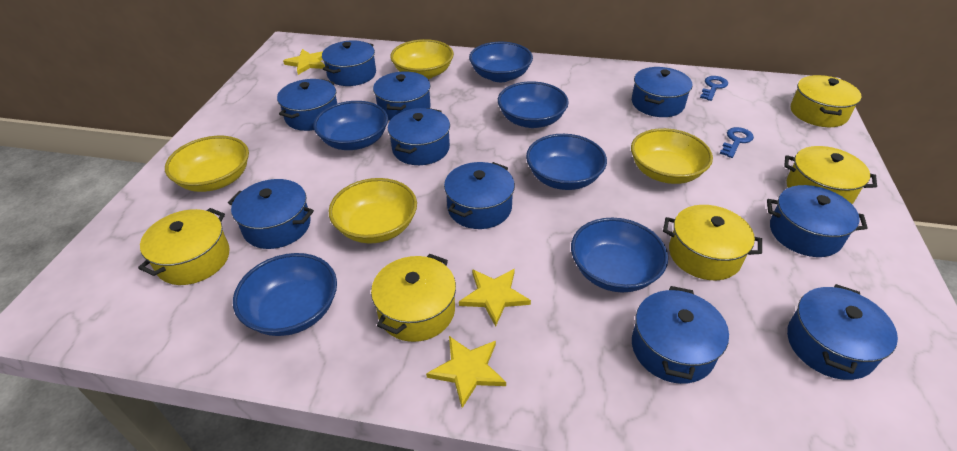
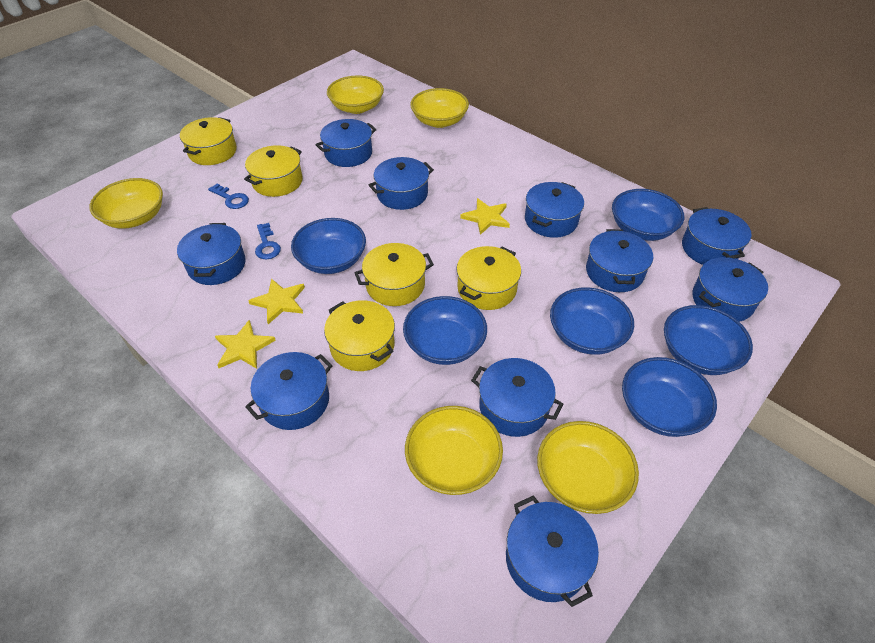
yellow bowl: [165,136,249,192] [329,178,417,243] [391,39,454,79] [631,128,713,184] = 4 -> [90,178,163,229] [327,75,384,114] [405,406,503,495] [410,88,469,128] [537,421,639,514] = 5

